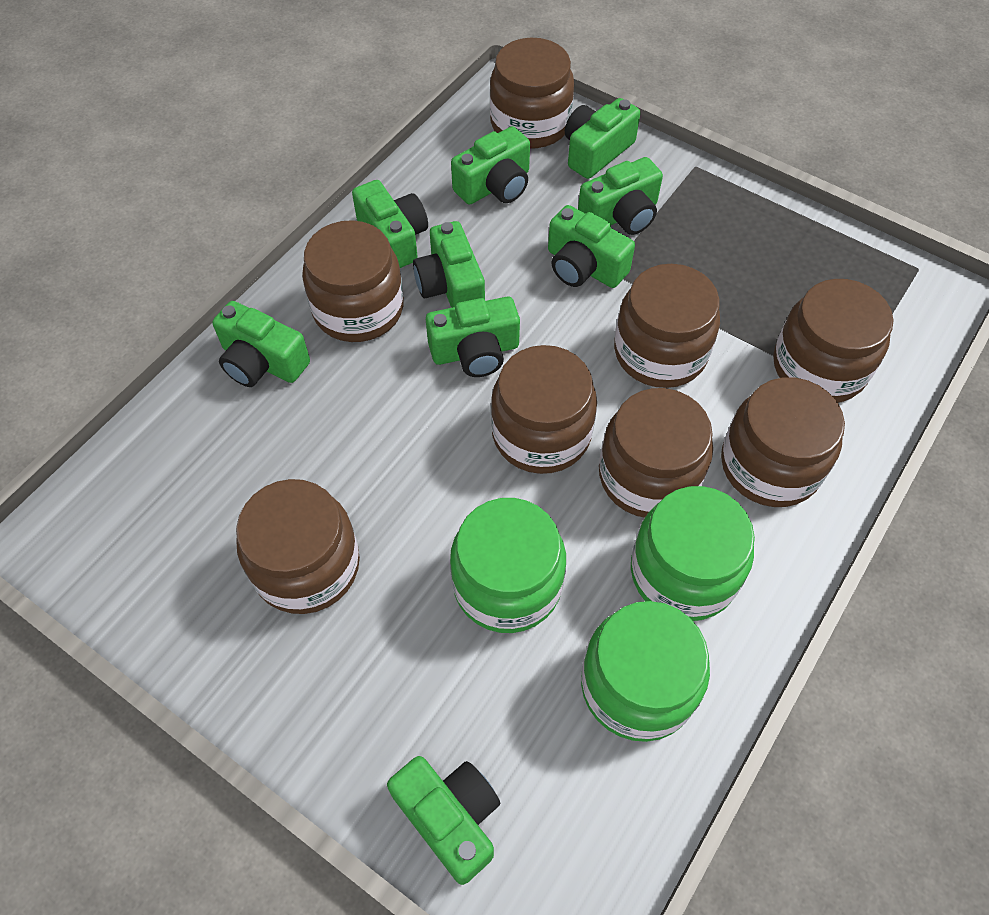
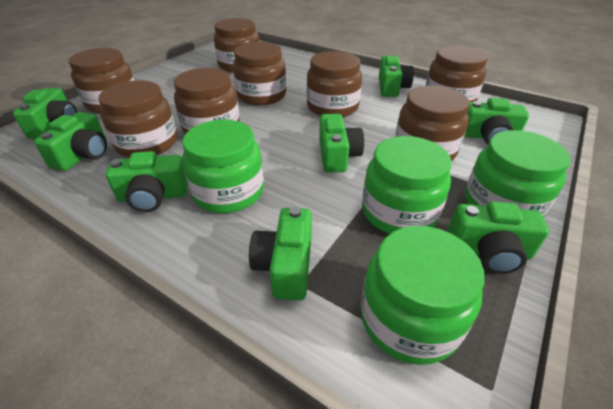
green camera: [212,301,310,387] [352,180,428,268] [387,756,501,885] [413,221,485,308] [426,297,520,377] [451,126,530,205] [548,205,635,288] [565,98,640,179] [578,157,663,235] = 9 -> [13,88,77,139] [34,112,107,171] [106,151,188,212] [249,207,312,300] [319,114,364,172] [379,56,414,97] [447,201,549,274] [464,98,529,145] = 8
green jar: [450,498,566,633] [581,601,710,742] [631,486,755,621] = 3 -> [182,120,264,213] [361,226,485,365] [362,136,452,234] [465,130,571,218] = 4

